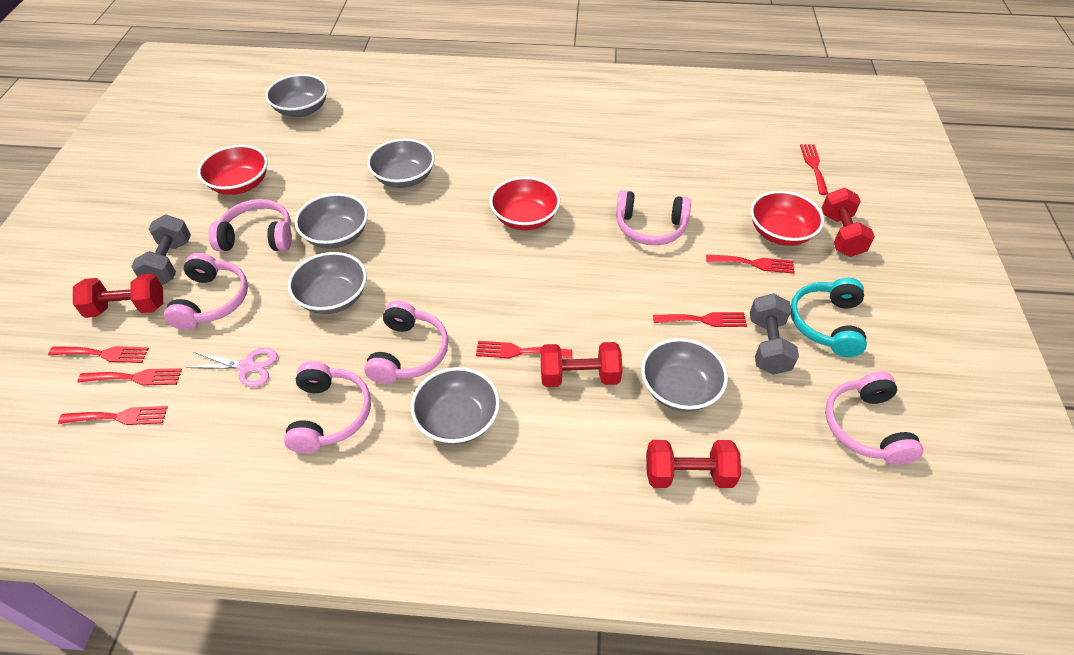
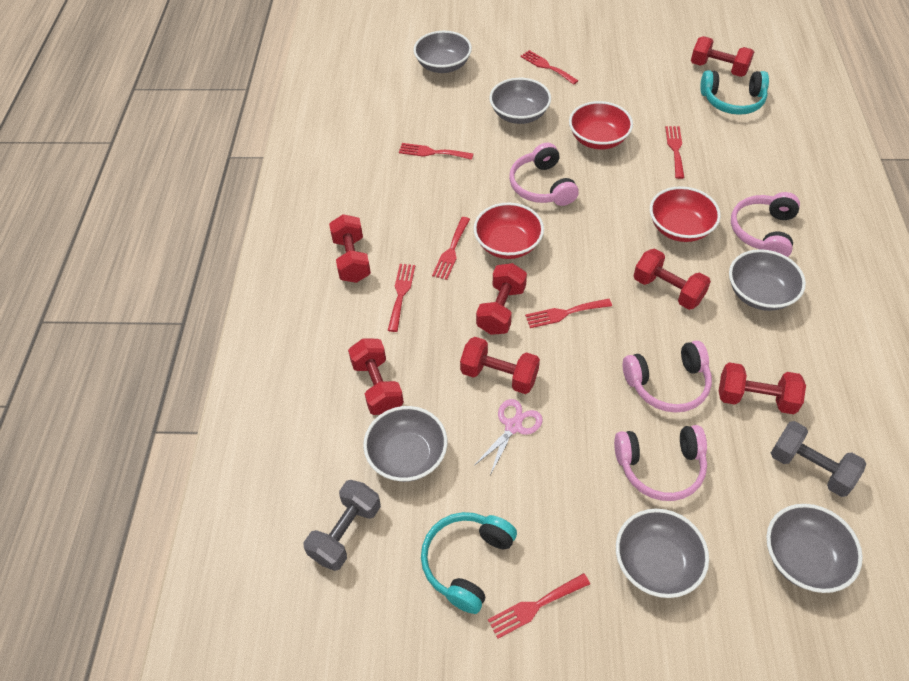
pink headphones: [164,253,248,330] [208,199,292,251] [284,361,371,453] [364,301,449,384] [616,190,691,245] [825,372,923,465] = 6 -> [509,143,579,206] [614,425,707,501] [623,341,712,413] [731,192,800,257] = 4
red dumbbell: [73,274,163,318] [541,342,623,387] [646,440,741,488] [822,188,875,257] = 4 -> [329,214,371,283] [348,338,404,415] [460,337,540,394] [476,263,527,335] [634,249,711,310] [691,36,754,77] [719,362,806,414] = 7
turquoise headphones: [791,278,867,357] = 1 -> [421,512,517,614] [700,70,769,115] = 2

